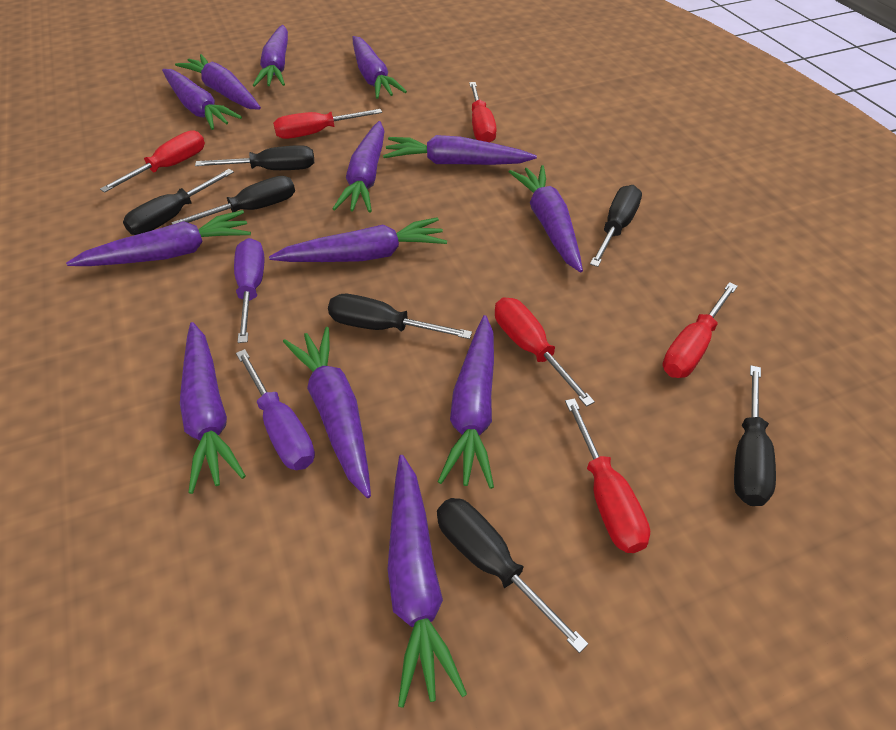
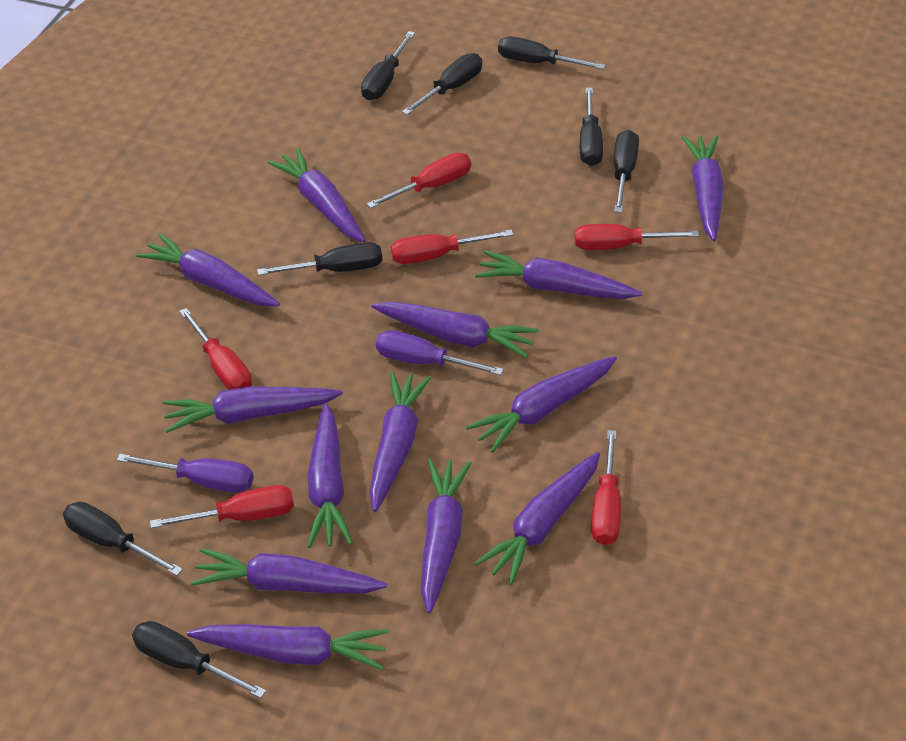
black screwdriver: [123,169,234,235] [171,176,295,225] [195,145,314,170] [328,294,472,339] [437,498,588,653] [590,185,642,267] [734,365,776,506] = 7 -> [63,502,183,576] [132,621,266,698] [257,242,382,275] [361,31,415,100] [402,53,482,115] [498,36,606,70] [580,88,603,166] [614,130,639,213] = 8

